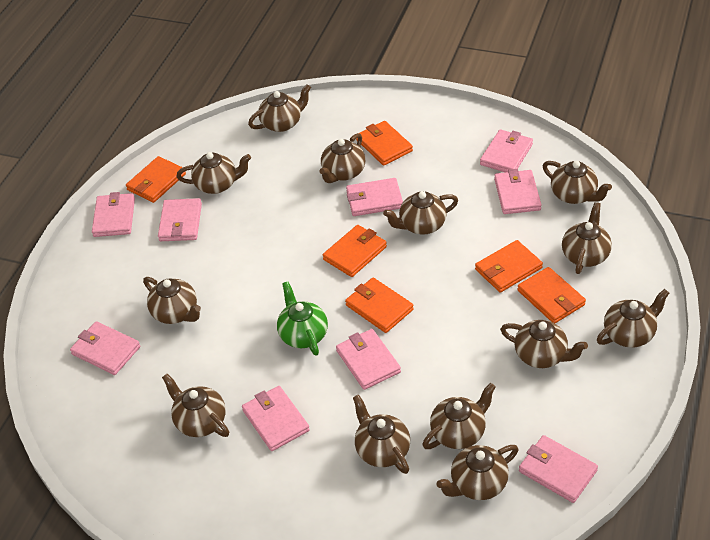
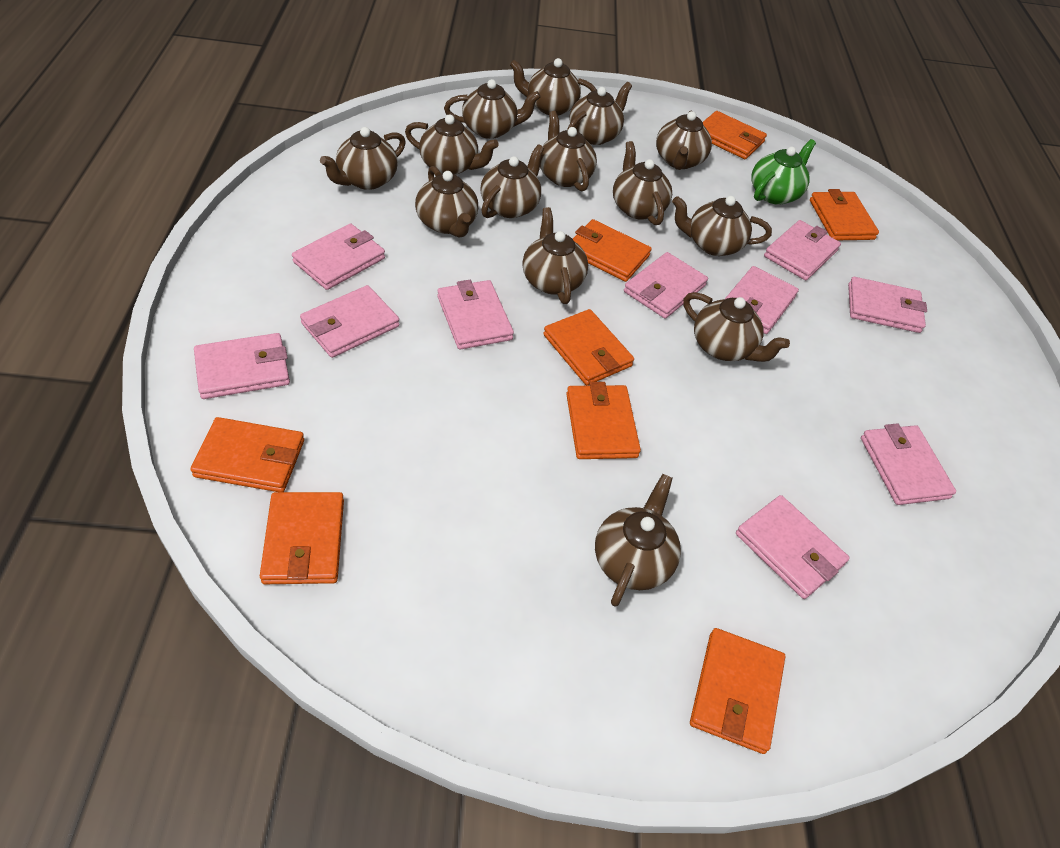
brown teapot: [143,277,201,324] [162,374,229,437] [176,152,251,194] [248,84,311,132] [320,133,365,183] [353,394,410,474] [383,191,458,235] [422,383,496,449] [436,445,518,500] [500,320,588,368] [543,161,612,204] [562,202,612,274] [597,289,669,348] = 13 -> [320,127,406,190] [405,114,499,175] [415,166,478,238] [444,79,540,139] [481,144,544,218] [510,58,597,115] [522,207,588,304] [540,111,597,191] [567,82,632,145] [595,474,681,606] [613,141,672,225] [656,111,712,170] [672,196,772,256] [684,292,790,362] = 14
orange wallet: [126,156,186,203] [323,225,387,277] [345,278,414,333] [356,121,413,166] [475,240,543,293] [517,267,586,323] = 6 -> [190,417,304,492] [260,492,344,584] [543,309,634,385] [566,382,641,459] [573,219,652,282] [690,628,785,754] [703,111,767,159] [810,189,879,240] = 8
pink wallet: [70,321,140,375] [92,192,135,237] [158,198,202,241] [242,386,310,451] [336,329,401,390] [346,178,403,216] [480,129,533,172] [494,169,542,214] [519,435,598,503] = 9 -> [194,333,290,399] [292,224,385,290] [300,285,399,358] [437,280,514,350] [624,252,708,319] [725,266,799,334] [736,495,850,599] [764,220,841,280] [848,277,927,333] [861,423,956,505] = 10

